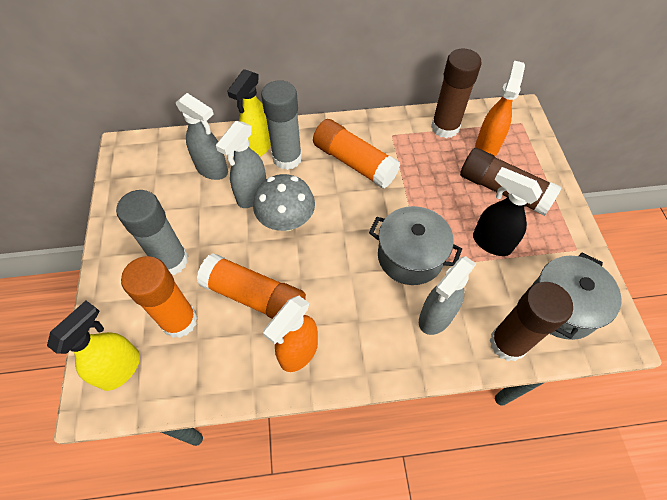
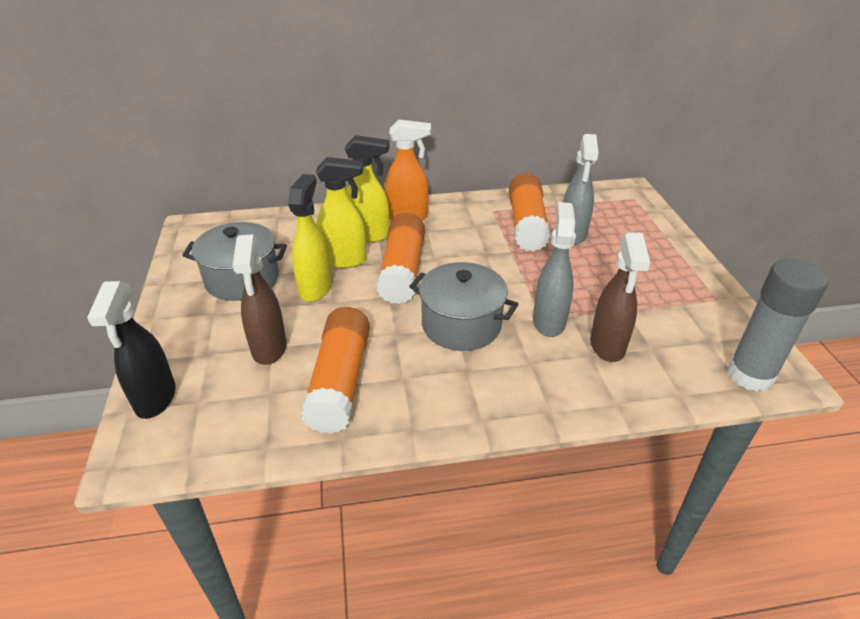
brown glue stick: [431,49,482,138] [460,148,562,216] [489,282,573,361] = 3 -> none = 0
brown spray bottle: none = 0 -> [232,235,286,365] [590,232,650,362] = 2
grey glue stick: [116,190,188,275] [261,80,302,170] = 2 -> [727,259,828,392] = 1
grey mushroom: [253,174,315,231] = 1 -> none = 0
grey spray bottle: [176,93,228,180] [216,121,266,208] [419,256,476,335] = 3 -> [533,202,576,337] [563,134,599,245] = 2
orange spray bottle: [263,296,318,372] [475,61,525,156] = 2 -> [385,120,431,221] = 1
yellow spray bottle: [47,301,140,391] [227,69,271,157] = 2 -> [288,174,332,302] [316,157,366,268] [345,135,390,243] = 3

